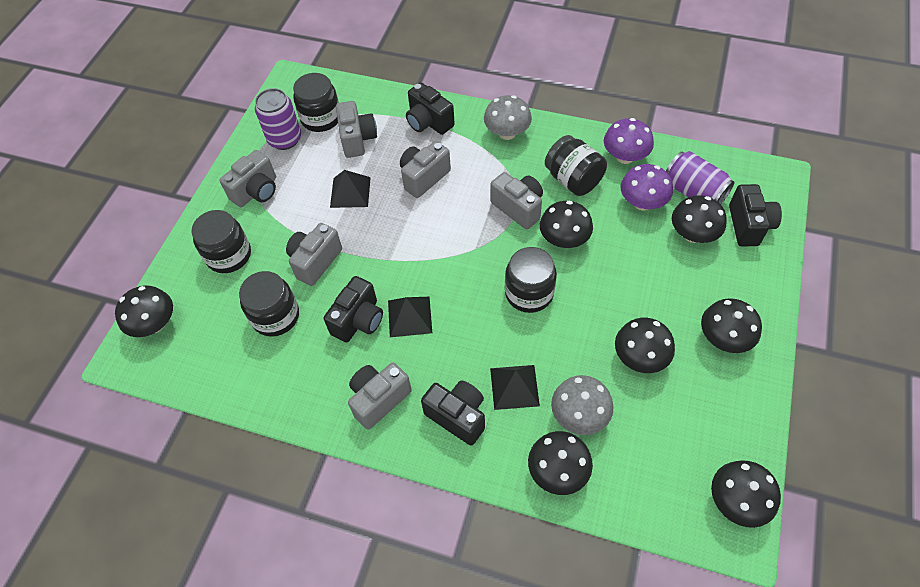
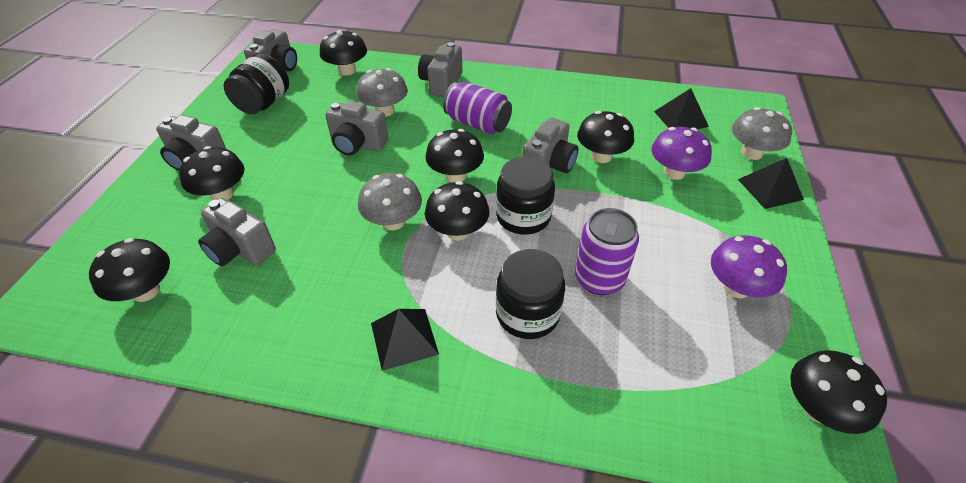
black camera: [324,276,383,343] [406,82,455,135] [421,380,485,446] [729,184,782,246] = 4 -> none = 0
black jar: [192,210,251,273] [239,271,299,337] [293,73,339,132] [505,247,557,313] [545,135,607,196] = 5 -> [223,53,289,114] [496,157,555,235] [496,249,565,339] = 3
grey mushroom: [484,95,532,140] [551,375,613,435] = 2 -> [356,68,408,117] [358,173,422,230] [732,107,792,160] = 3

